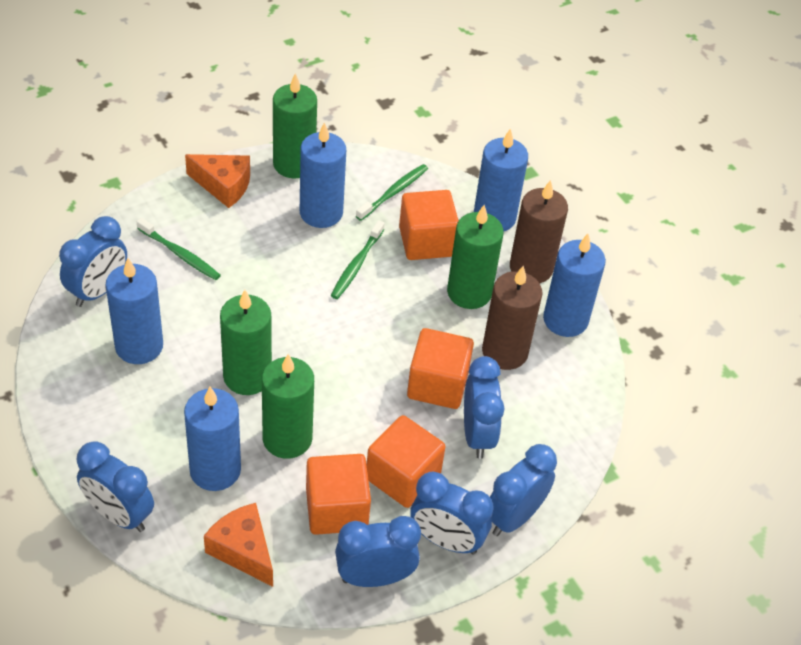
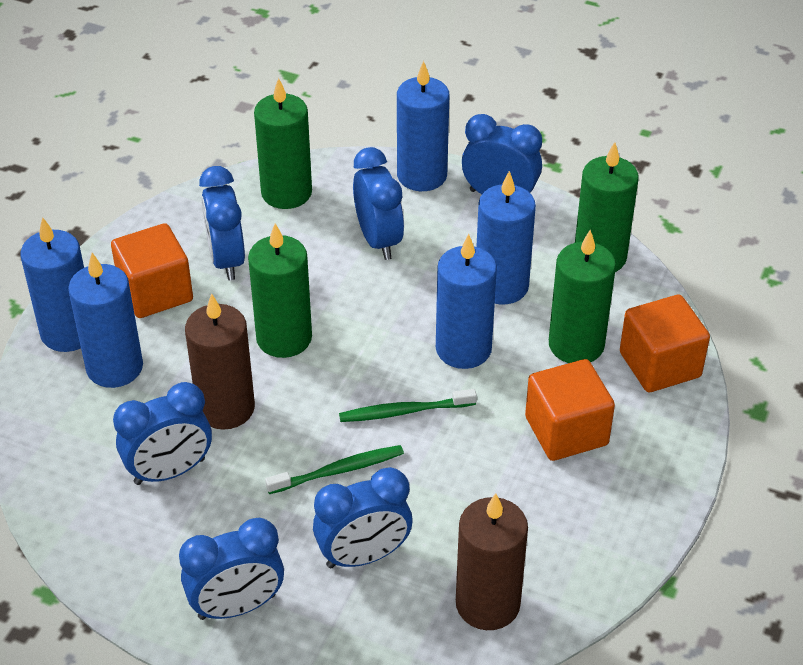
green toothbrush: [137,218,221,280] [331,220,384,299] [356,164,428,221] = 3 -> [265,445,404,494] [339,389,477,422] = 2
orange cheese: [185,154,250,208] [204,503,273,587] = 2 -> none = 0
orange cube: [306,454,371,535] [367,415,446,508] [399,190,458,260] [407,328,474,409] = 4 -> [111,223,193,318] [525,359,615,461] [620,295,710,392] = 3

